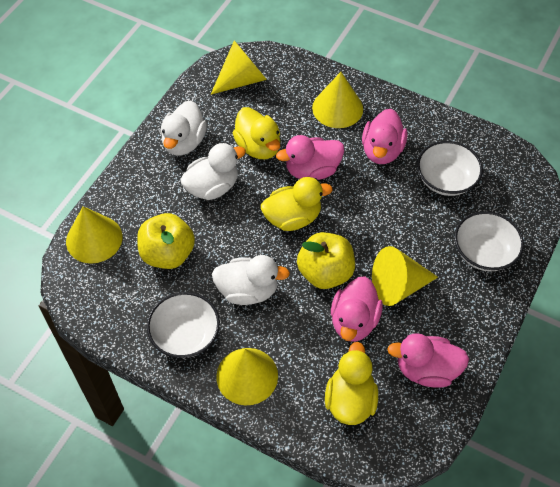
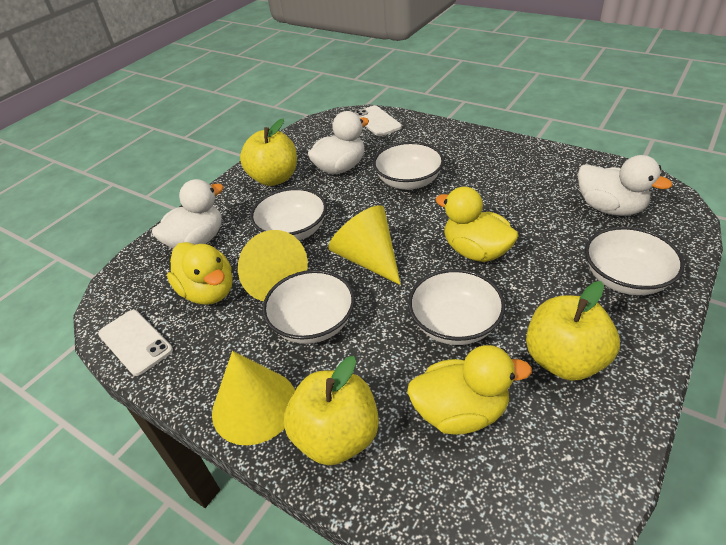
pink duck: [276,135,344,180] [331,276,383,342] [362,109,407,164] [387,333,469,388] = 4 -> none = 0
white bowl: [147,292,220,358] [417,141,483,196] [455,211,524,271] = 3 -> [250,188,327,240] [262,270,355,344] [373,142,444,190] [408,269,505,345] [585,226,684,295] = 5
white phone: none = 0 -> [98,310,173,376] [354,105,402,136] = 2
yellow apple: [137,213,195,269] [297,232,355,289] = 2 -> [240,119,297,186] [284,356,379,466] [526,281,620,381] = 3
yellow cone: [66,206,123,264] [211,40,267,95] [216,348,278,406] [312,72,363,128] [372,246,438,306] = 5 -> [212,351,295,445] [238,230,308,301] [328,205,401,285] = 3

